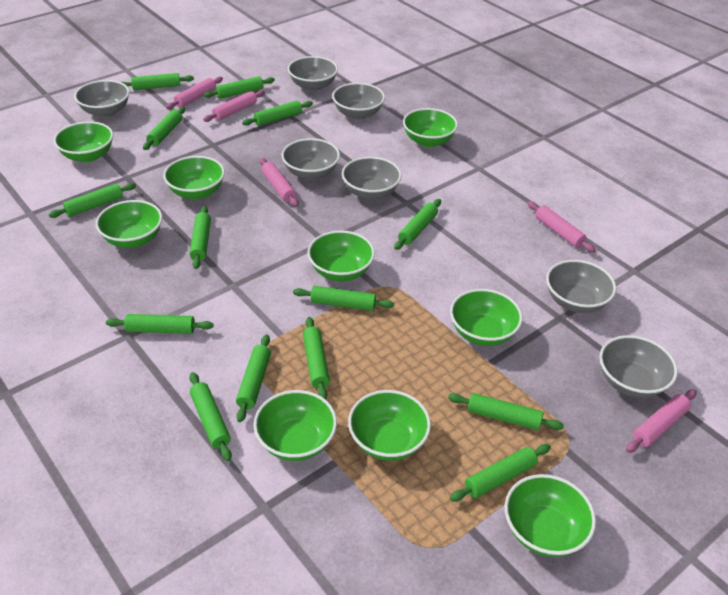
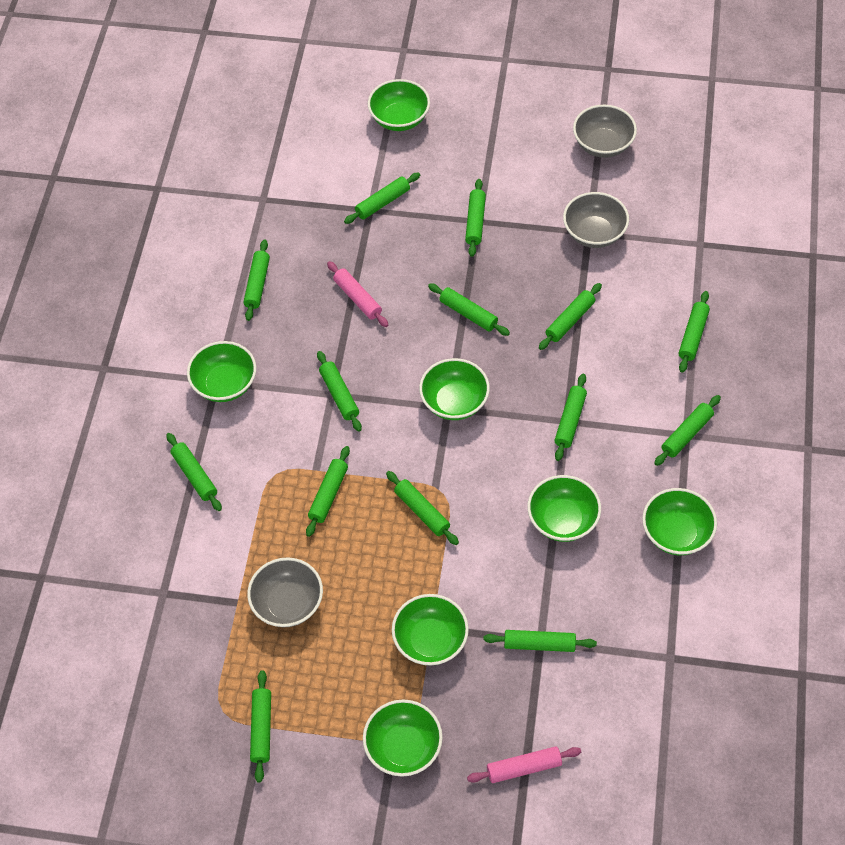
green bowl: [54,121,113,162] [96,200,162,248] [163,156,225,199] [254,390,337,461] [307,230,375,281] [348,390,431,461] [403,108,458,147] [450,289,523,346] [504,474,596,557] = 9 -> [187,341,256,402] [363,699,443,777] [368,79,430,131] [392,594,469,666] [419,358,490,420] [527,475,601,542] [642,488,717,555] = 7
grey bowl: [74,80,130,117] [282,138,340,180] [288,56,338,91] [332,83,385,120] [342,157,402,200] [546,260,616,313] [599,335,678,398] = 7 -> [247,557,323,627] [563,192,629,248] [573,105,637,158] = 3
pink rolling pin: [166,77,223,109] [203,90,265,122] [260,158,299,207] [528,201,595,253] [626,389,697,453] = 5 -> [327,261,388,327] [467,746,581,783] = 2

